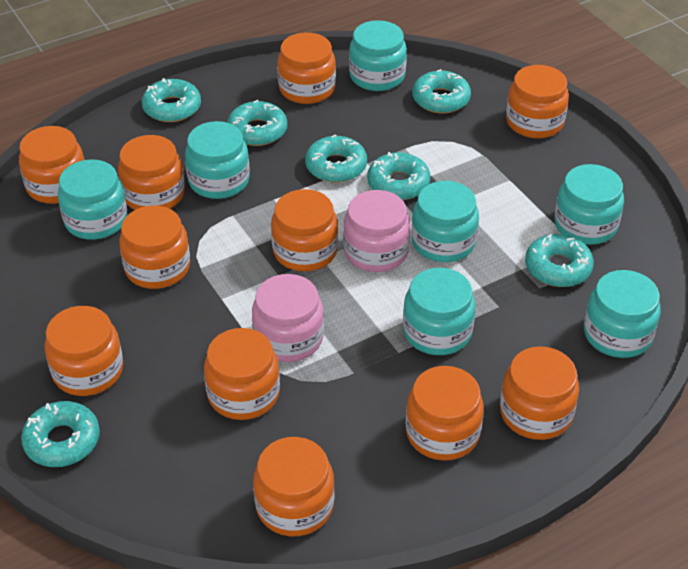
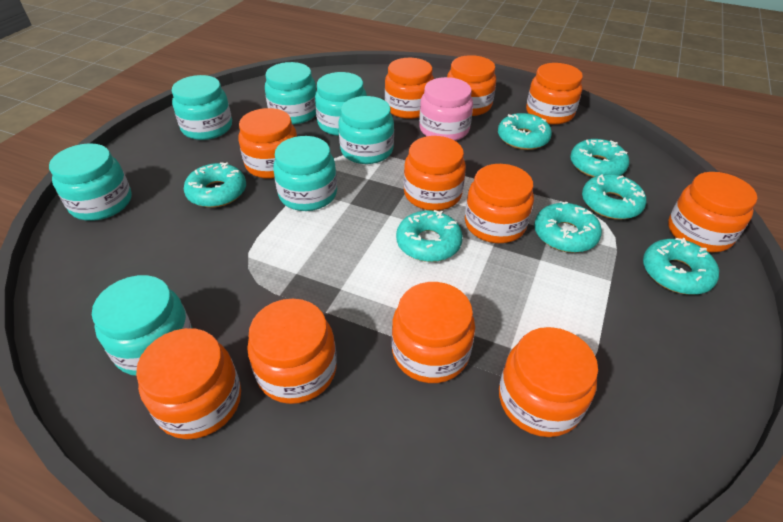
pink jar: [252,274,324,362] [343,190,410,272] = 2 -> [419,77,473,141] = 1

